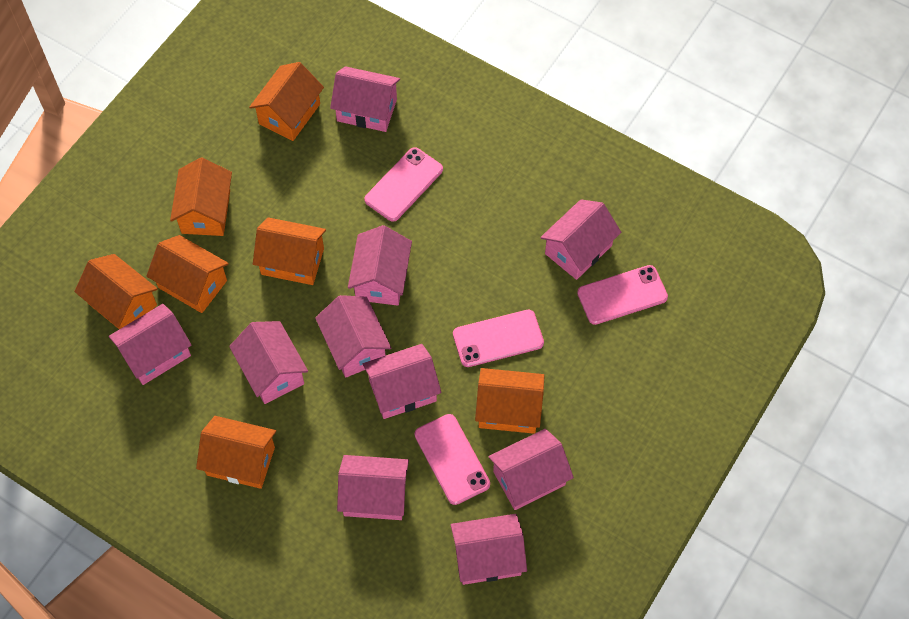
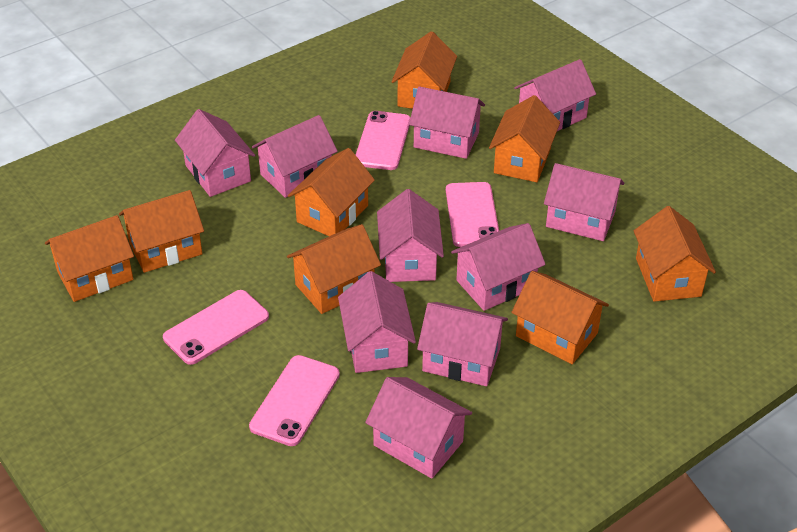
orange house: [74,254,158,329] [147,235,229,313] [170,157,232,236] [196,416,276,489] [249,62,324,141] [253,217,326,285] [475,368,545,434] = 7 -> [45,215,134,302] [119,190,204,273] [287,224,381,314] [288,148,375,236] [391,31,457,109] [489,95,560,182] [511,271,609,364] [634,206,716,302] = 8

